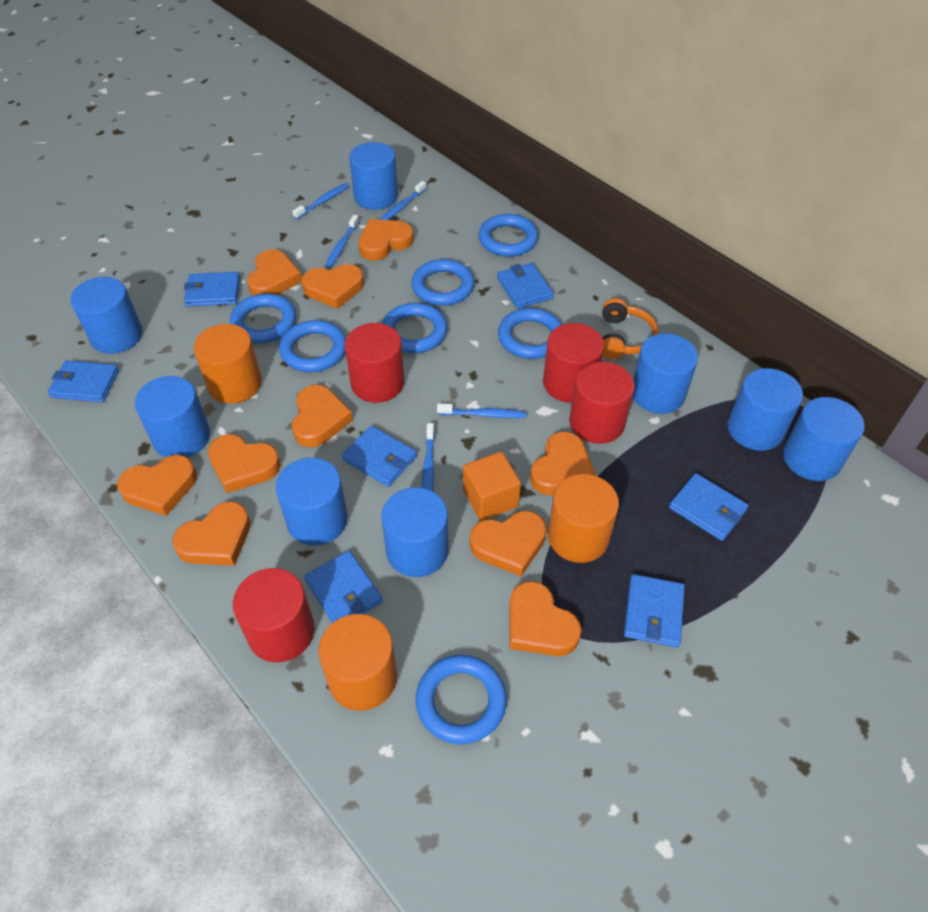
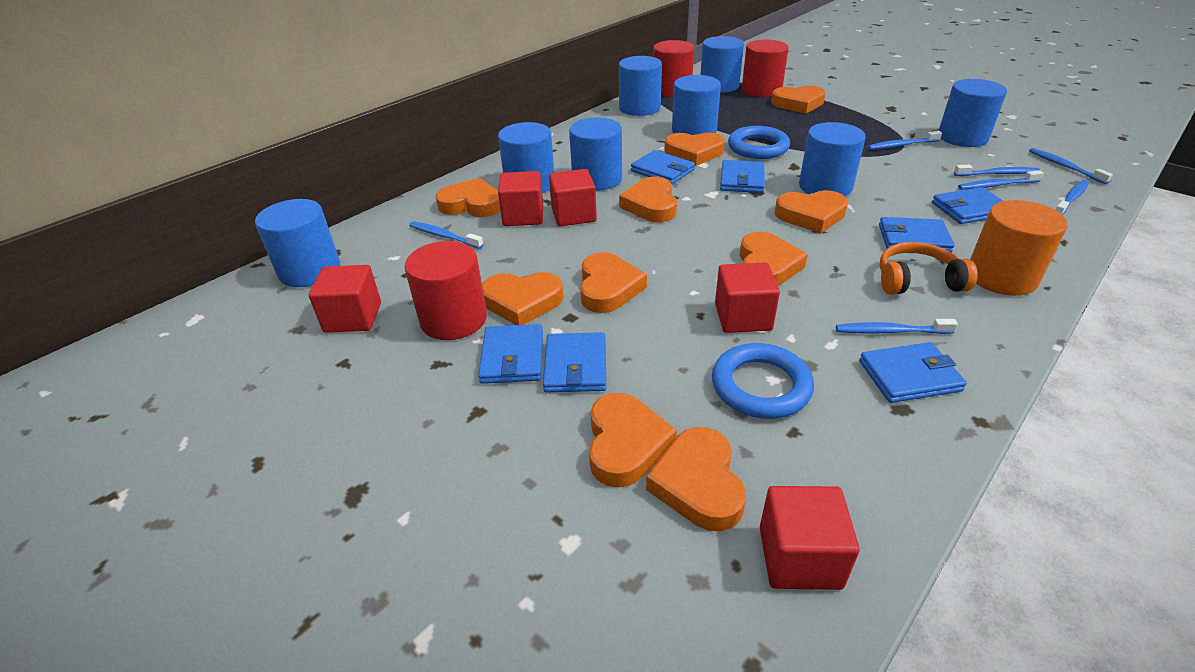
blue ring: [230,293,296,343] [279,320,346,372] [382,303,447,353] [411,259,475,306] [415,655,507,744] [478,214,538,257] [498,308,562,359] = 7 -> [712,343,814,419] [728,126,790,159] = 2
blue toothbrush: [292,183,349,219] [325,215,359,268] [380,181,427,220] [422,423,435,492] [437,403,526,418] = 5 -> [409,221,484,249] [836,319,958,334] [868,131,942,150] [954,165,1040,176] [958,170,1044,190] [1029,148,1113,184] [1055,180,1089,215] = 7
orange cube: [463,452,521,521] = 1 -> none = 0
orange cylinder: [194,324,262,404] [318,614,397,711] [548,474,619,563] = 3 -> [970,200,1068,296] = 1
red cube: none = 0 -> [309,265,381,333] [498,171,543,226] [549,169,597,227] [715,262,780,333] [760,486,860,590] = 5
red cylinder: [233,568,315,662] [345,323,404,403] [543,323,604,403] [569,362,635,444] = 4 -> [404,241,487,340] [653,40,694,97] [742,39,789,97] = 3

